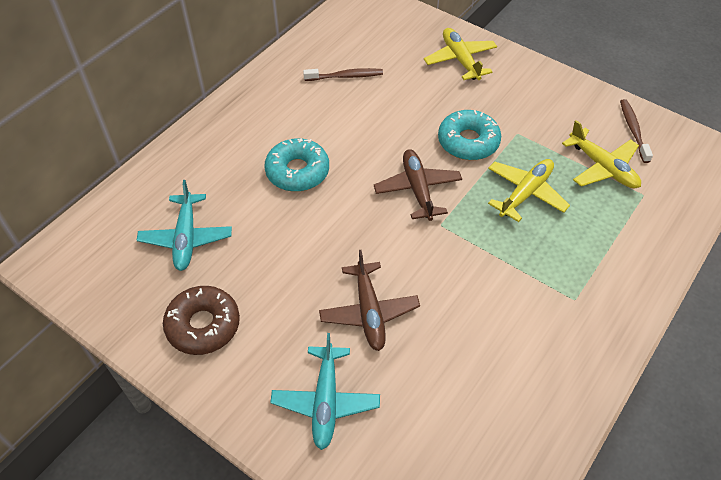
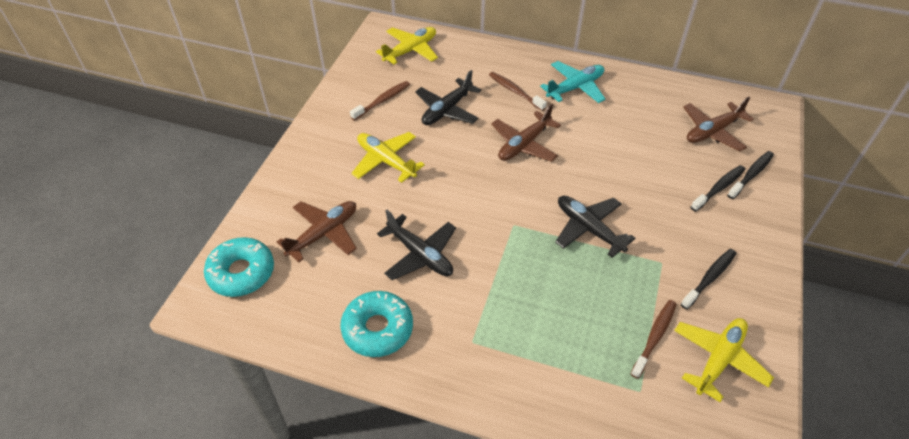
black plane: none = 0 -> [377,210,456,280] [415,70,481,125] [555,196,636,258] = 3
black toothbrush: none = 0 -> [681,249,736,309] [690,165,745,212] [727,151,774,199] = 3
brown donut: [163,286,240,355] = 1 -> none = 0
brown plane: [319,250,420,351] [374,149,462,221] = 2 -> [277,201,357,262] [491,104,561,162] [683,97,754,151] = 3
brown toothbrush: [303,68,383,81] [620,99,653,163] = 2 -> [350,81,410,121] [489,72,547,111] [631,300,677,379] = 3
turquoise plane: [137,180,232,271] [270,333,380,450] = 2 -> [540,61,606,103] = 1

